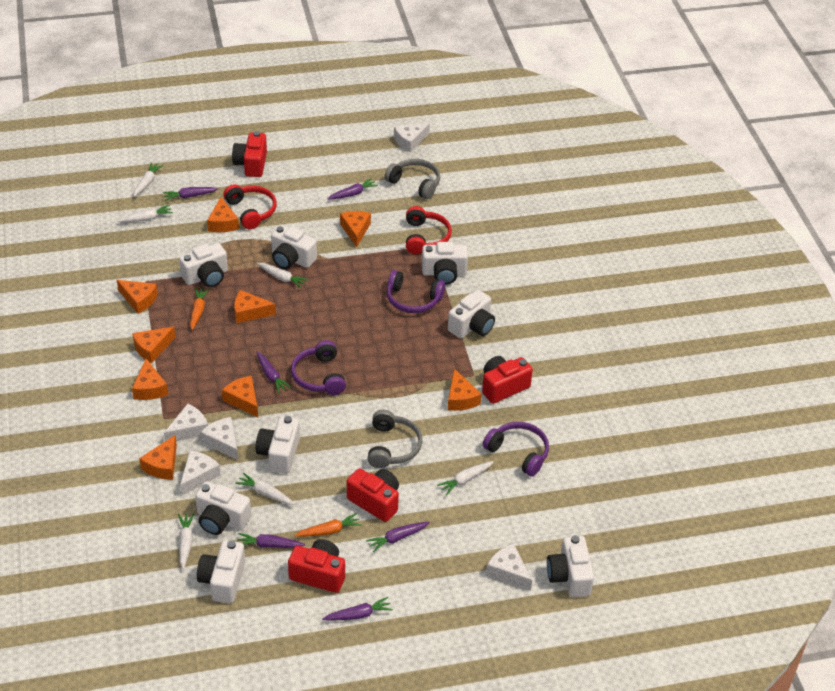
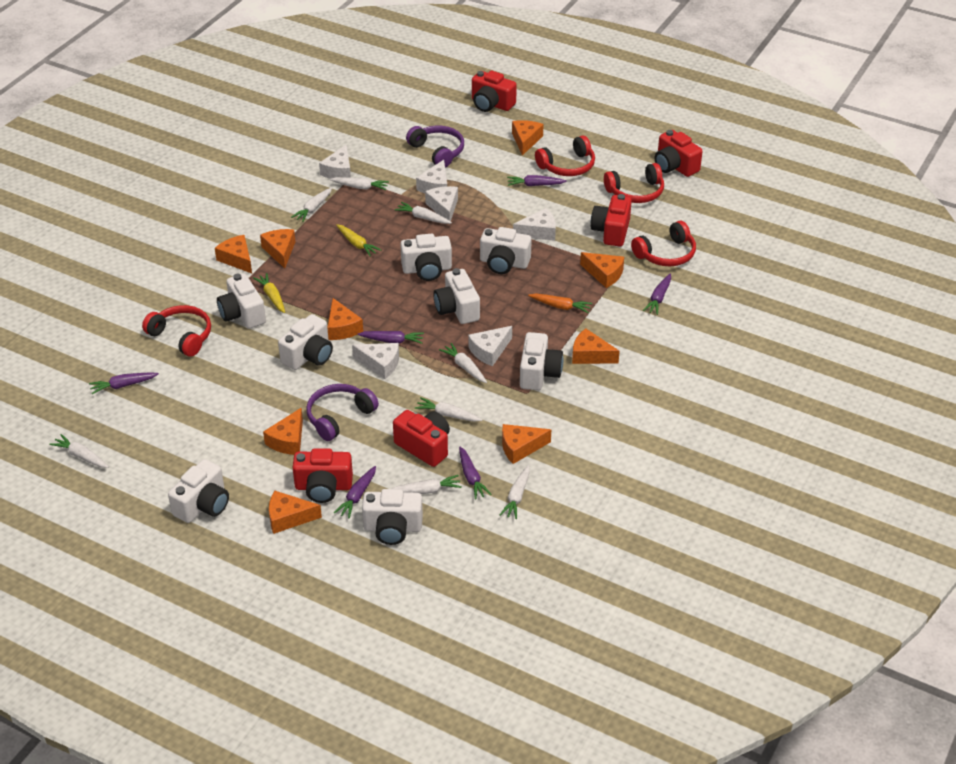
grey headphones: [368,410,422,468] [385,159,440,199] = 2 -> none = 0
orange carrot: [190,288,209,330] [294,513,362,537] = 2 -> [528,293,592,313] = 1
purple headphones: [291,340,346,395] [387,270,445,313] [483,422,549,477] = 3 -> [306,384,379,441] [406,126,464,168] = 2
red camera: [232,131,267,177] [288,539,345,593] [347,468,399,522] [482,356,533,404] = 4 -> [292,448,353,503] [393,410,450,467] [472,71,517,112] [591,194,632,247] [655,130,703,177] = 5
red headphones: [223,184,277,229] [406,206,452,254] = 2 -> [142,305,211,357] [535,135,595,176] [604,163,664,203] [631,221,696,266] = 4
white carrot: [117,205,173,222] [133,162,163,197] [178,513,194,569] [235,473,295,505] [257,263,308,288] [437,461,494,495] = 6 -> [49,434,109,468] [291,187,332,222] [330,177,389,190] [392,475,462,494] [395,202,452,224] [415,397,482,422] [439,343,487,383] [500,465,530,519] = 8
white cheese: [164,404,208,441] [180,450,220,496] [201,417,238,460] [394,123,430,152] [486,544,532,591] = 5 -> [319,144,351,179] [352,343,399,379] [416,160,447,193] [425,186,458,221] [468,326,512,366] [513,208,556,241] = 6
yellow carrot: none = 0 -> [253,273,285,313] [336,224,381,257] = 2

